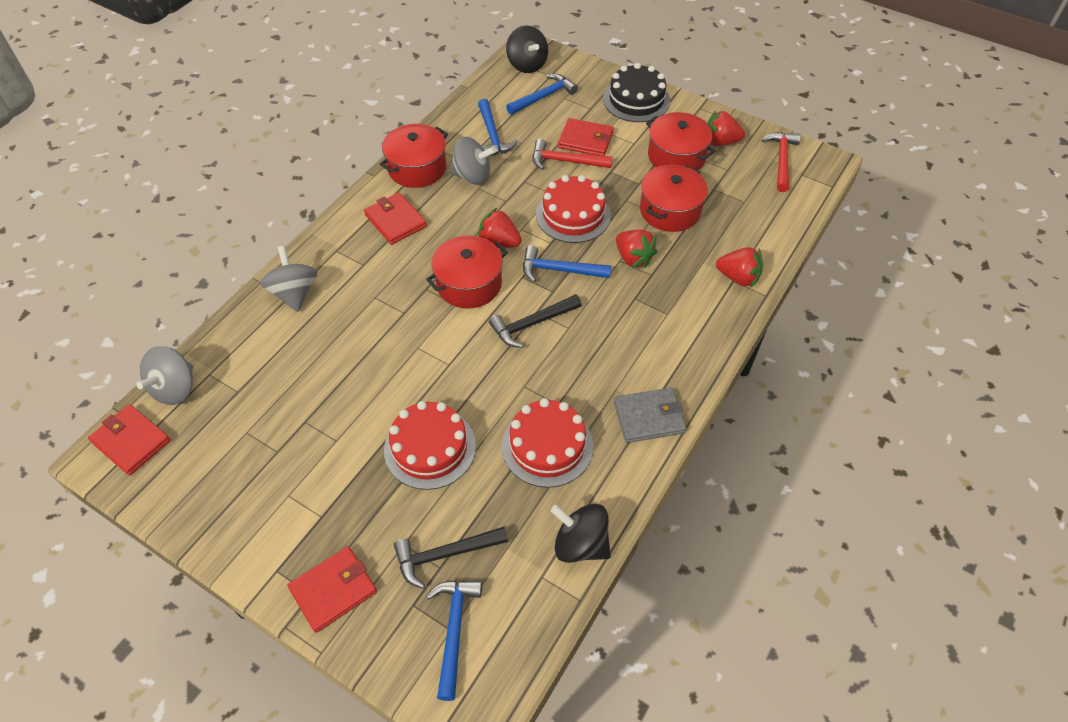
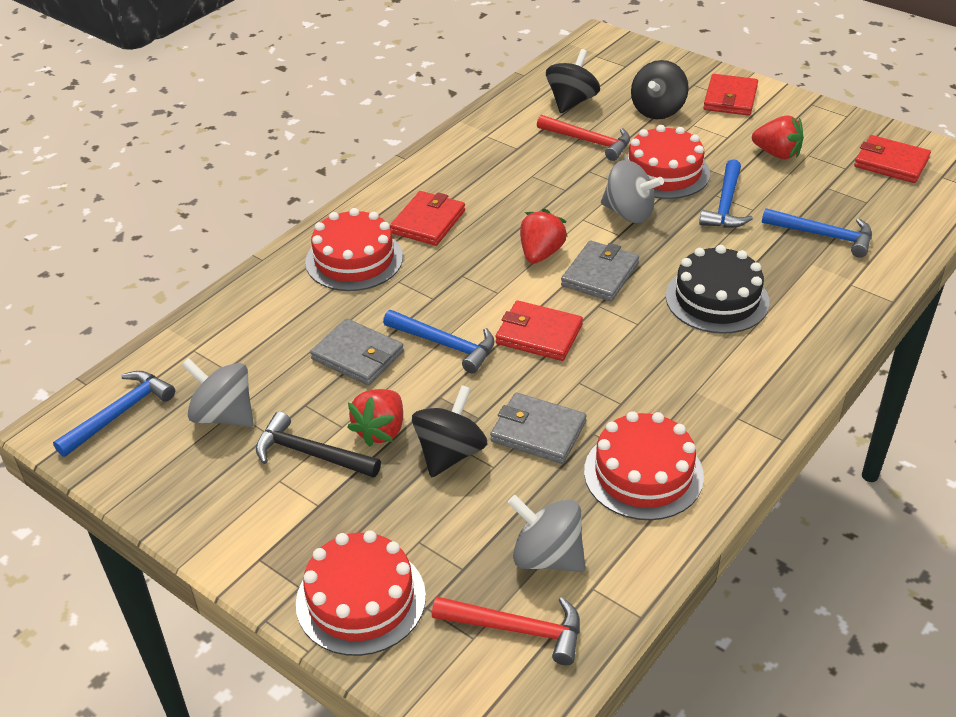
black hammer: [394,527,508,589] [489,294,582,348] = 2 -> [256,411,381,478] = 1
black spinning top: [506,26,548,73] [551,504,611,563] = 2 -> [412,385,487,478] [546,49,600,113] [631,60,689,119] = 3
grey wallet: [614,387,686,443] = 1 -> [310,318,404,385] [490,392,587,464] [561,240,639,301] = 3
red cake: [384,401,476,490] [502,398,593,488] [536,175,611,243] = 3 -> [296,530,426,656] [305,208,403,291] [584,411,704,520] [623,125,710,199] = 4
red pot: [380,124,448,188] [426,235,508,309] [640,164,708,232] [646,112,715,170] = 4 -> none = 0
red strawberry: [478,208,522,248] [616,230,658,268] [707,110,745,146] [716,247,763,287] = 4 -> [347,389,403,447] [520,209,568,264] [752,116,804,159] = 3

